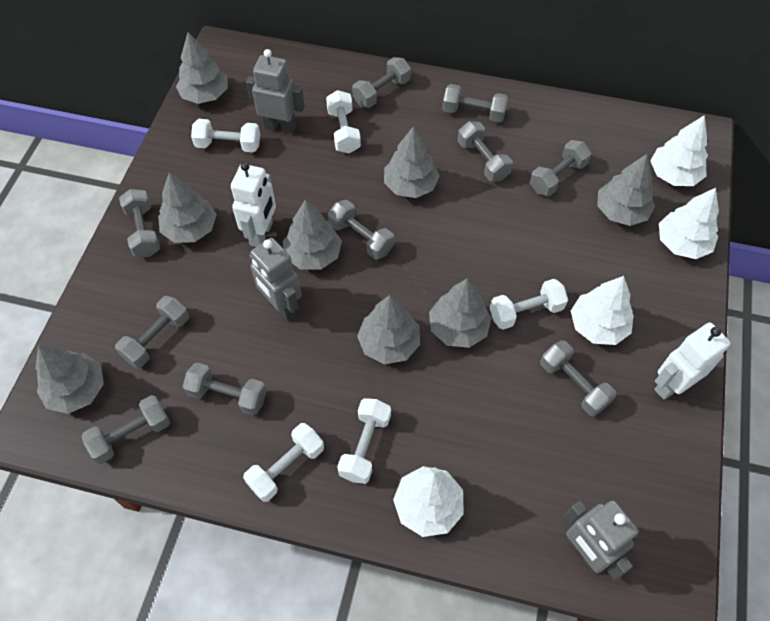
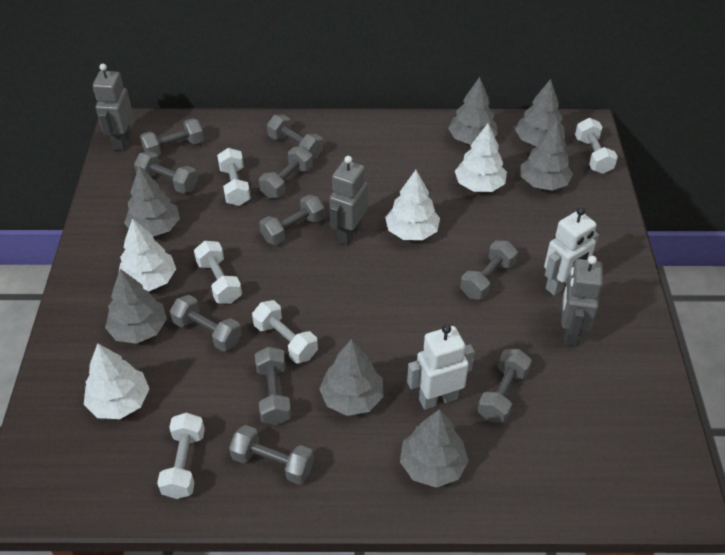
grey tree: [35,346,104,414] [158,172,217,243] [176,32,228,104] [283,200,342,270] [357,295,420,364] [384,126,439,198] [429,279,492,348] [597,154,655,226] = 8 -> [105,269,167,344] [124,166,180,237] [319,339,384,416] [400,409,469,488] [448,77,498,145] [515,79,565,147] [521,121,573,191] = 7

